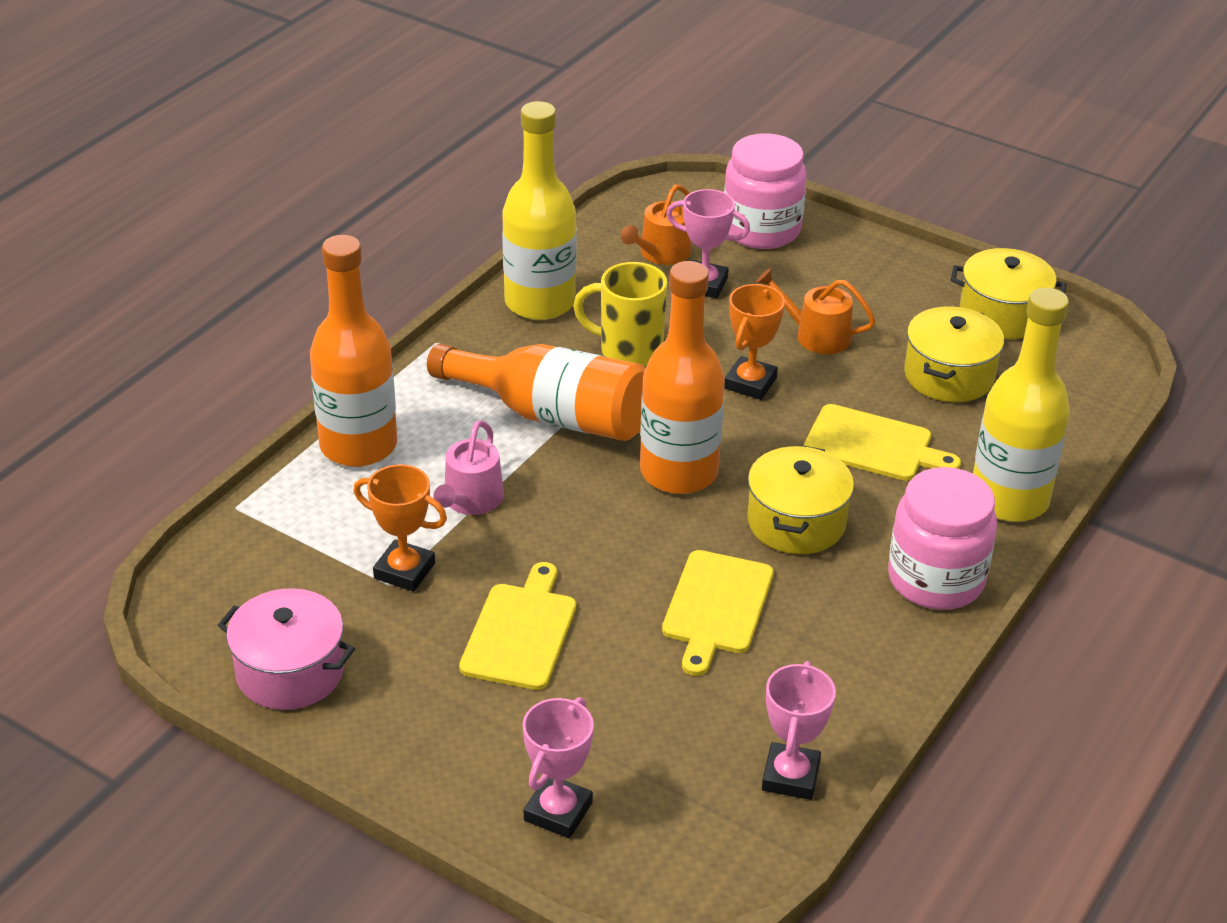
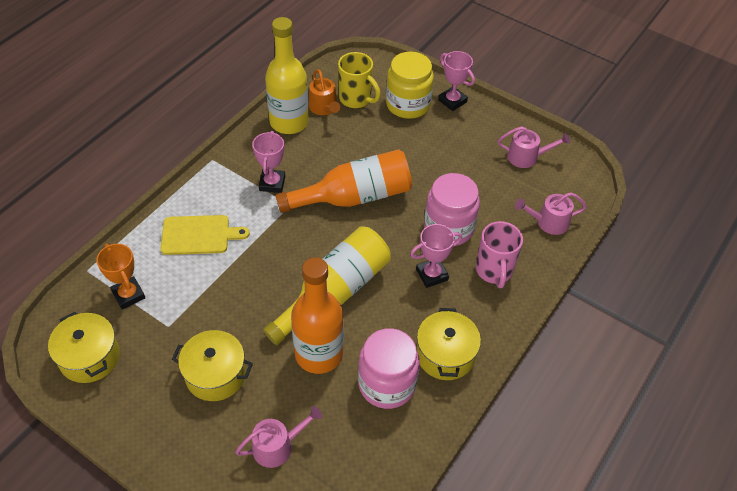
orange bottle: [310,235,397,467] [427,344,646,441] [640,261,725,494] = 3 -> [276,149,412,213] [291,257,344,374] = 2
orange trophy: [354,464,447,592] [724,284,785,400] = 2 -> [96,243,145,309] = 1
orange watering can: [621,185,691,265] [756,268,876,354] = 2 -> [309,69,340,115] = 1
pink mug: none = 0 -> [476,221,523,288] = 1
pink pot: [217,588,355,710] = 1 -> none = 0
pink watering can: [434,420,504,515] = 1 -> [235,406,322,468] [498,126,570,168] [515,192,587,235] = 3
yellow cutting board: [459,562,576,690] [662,550,774,676] [804,404,961,481] = 3 -> [161,215,250,255] = 1
yellow jar: none = 0 -> [386,52,434,119] = 1

